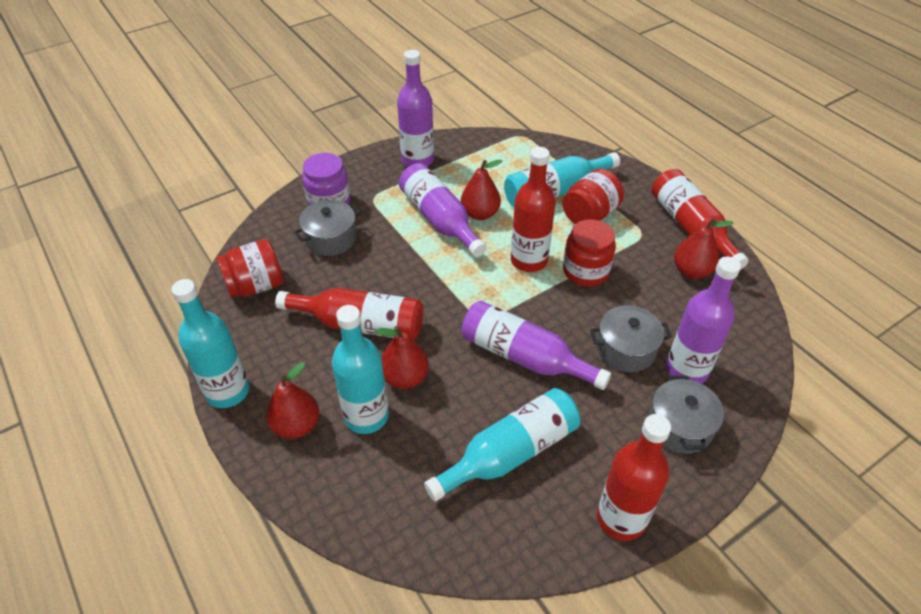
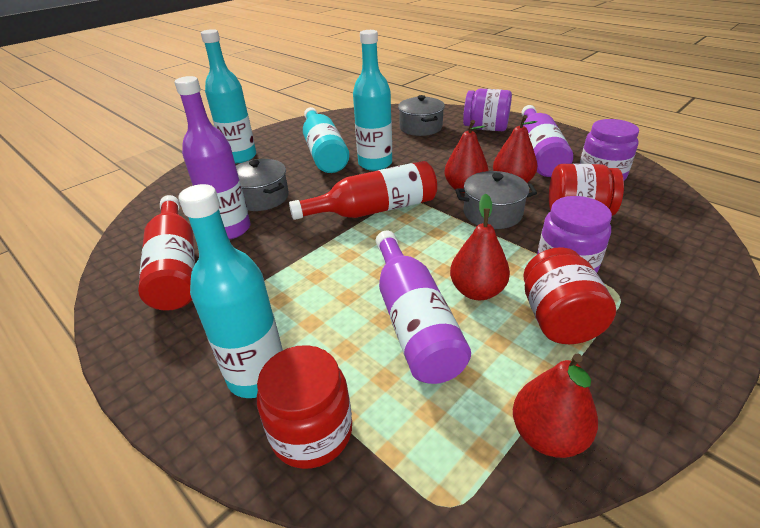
purple bottle: [397,50,434,167] [399,163,487,257] [461,301,611,390] [666,257,741,384] = 4 -> [174,76,250,239] [376,230,471,384] [522,105,573,177] = 3
purple jar: [302,153,350,206] = 1 -> [463,88,512,131] [537,196,612,273] [580,119,639,180] = 3
red bottle: [275,288,423,340] [511,147,556,272] [597,414,671,541] [652,169,749,270] = 4 -> [138,195,195,311] [289,161,437,220] = 2

